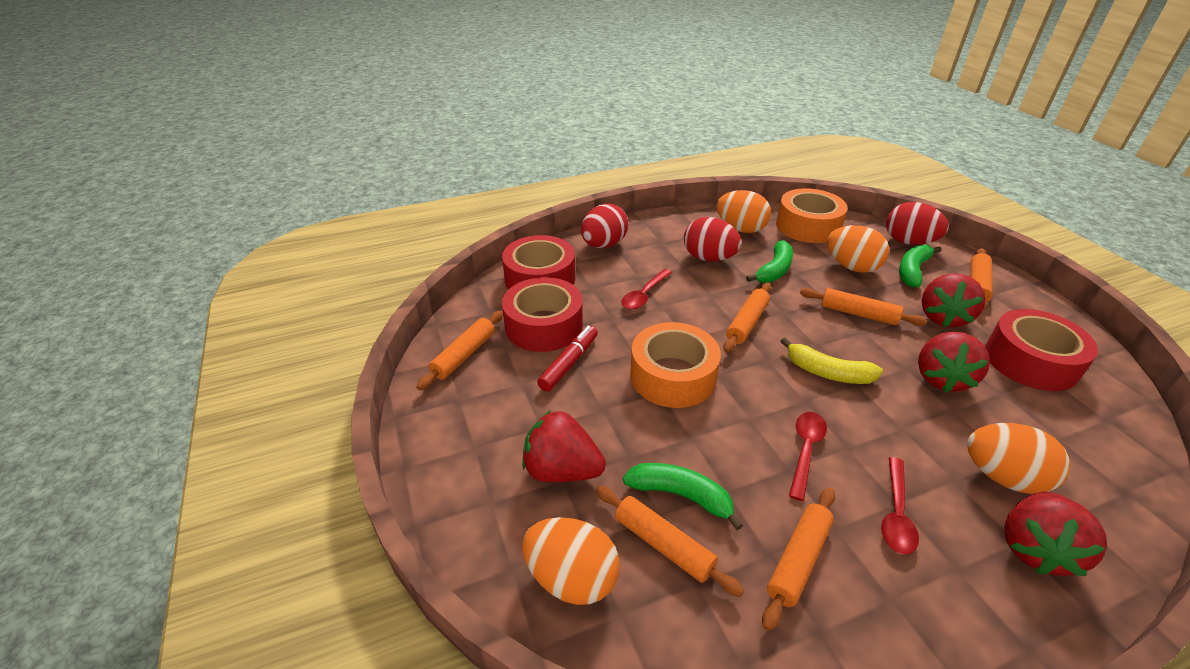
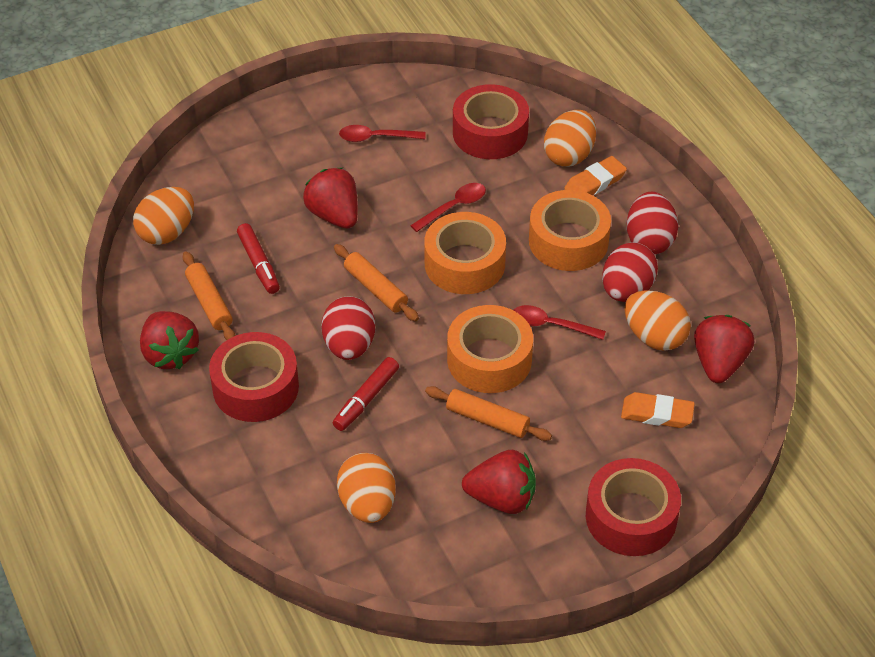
green banana: [623,463,743,530] [746,240,793,283] [899,245,942,287] = 3 -> none = 0
orange eraser: none = 0 -> [564,156,627,195] [621,392,695,428] = 2
orange rolling pin: [416,310,503,390] [596,486,744,597] [723,283,771,353] [762,488,835,631] [800,288,927,326] [970,248,993,310] = 6 -> [182,251,235,340] [334,244,419,321] [425,386,552,441] = 3
orange tape: [630,322,721,408] [776,188,848,243] = 2 -> [424,212,506,294] [447,305,533,393] [529,190,611,271] = 3
red marker: [537,326,598,392] = 1 -> [237,223,280,294] [333,357,399,431] = 2
yellow banana: [781,338,883,384] = 1 -> none = 0

